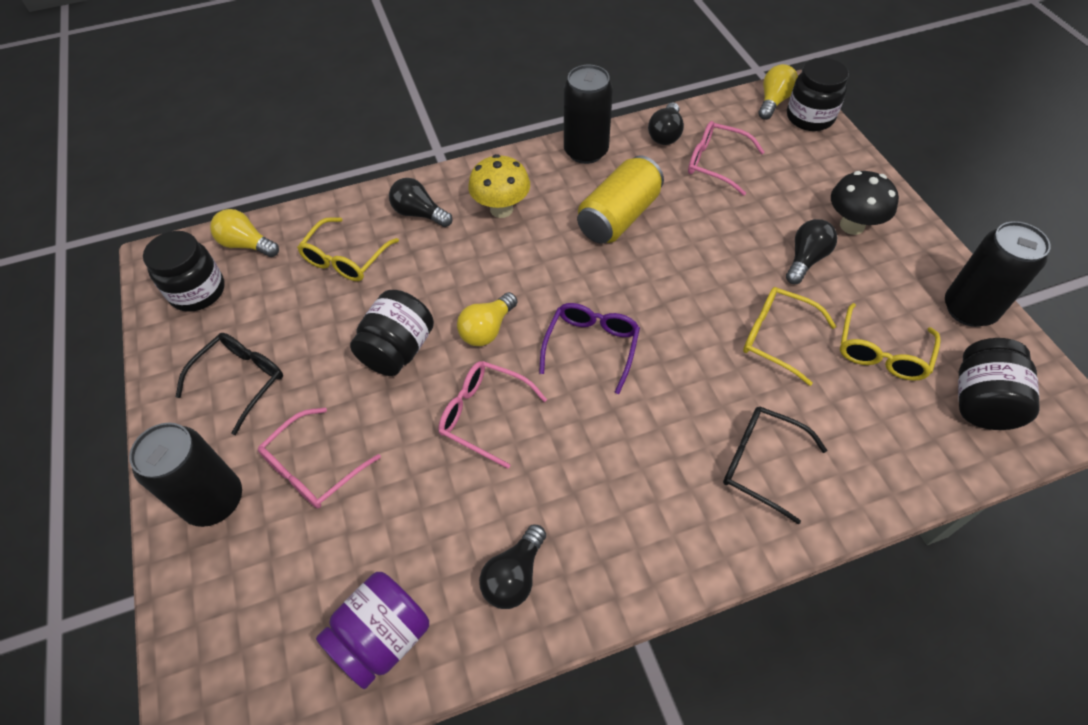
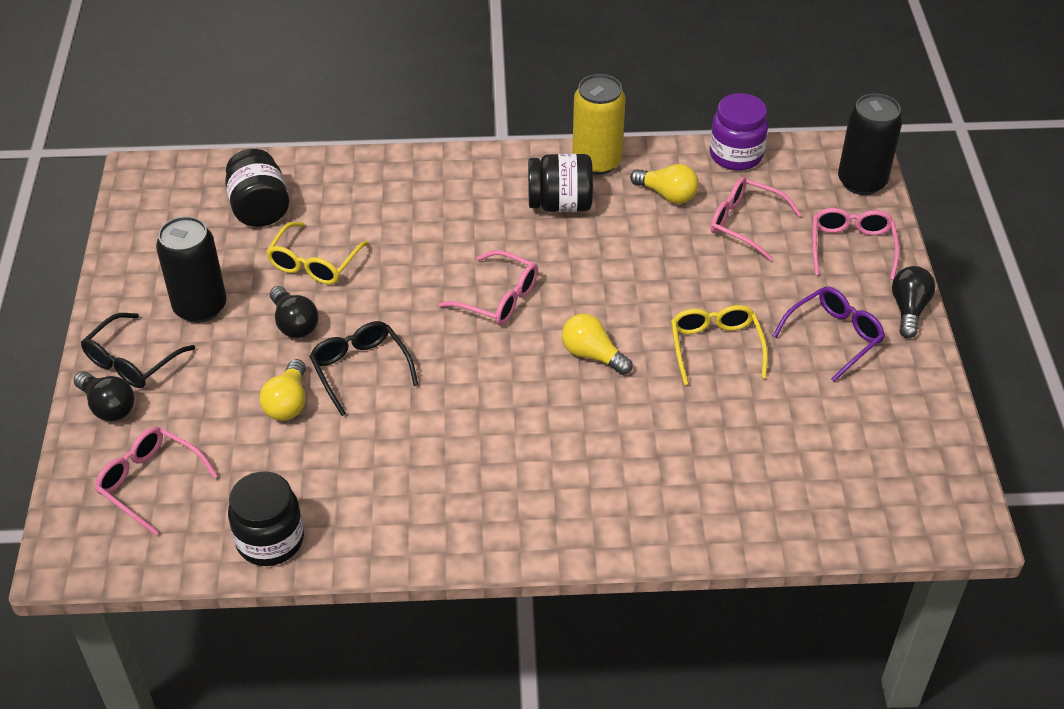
black can: [129,422,242,527] [564,65,613,164] [945,221,1051,327] = 3 -> [156,216,226,323] [838,93,903,195] = 2
black jar: [143,231,225,312] [350,290,434,376] [787,58,849,131] [958,338,1040,430] = 4 -> [225,149,289,227] [228,472,304,566] [528,154,593,212] = 3
black light bulb: [389,178,452,227] [479,524,546,609] [648,103,684,145] [786,219,838,284] = 4 -> [74,371,134,421] [270,286,319,338] [892,266,935,338] = 3
black mushroom: [831,171,899,235] = 1 -> none = 0
pink glasses: [258,407,381,508] [438,361,547,469] [688,121,765,196] = 3 -> [95,427,218,536] [439,250,538,325] [711,177,802,261] [812,208,900,280] = 4
yellow glasses: [297,217,399,281] [743,287,837,386] [840,303,941,381] = 3 -> [266,222,369,284] [671,305,768,385] = 2
yellow mushroom: [468,154,530,218] = 1 -> none = 0

